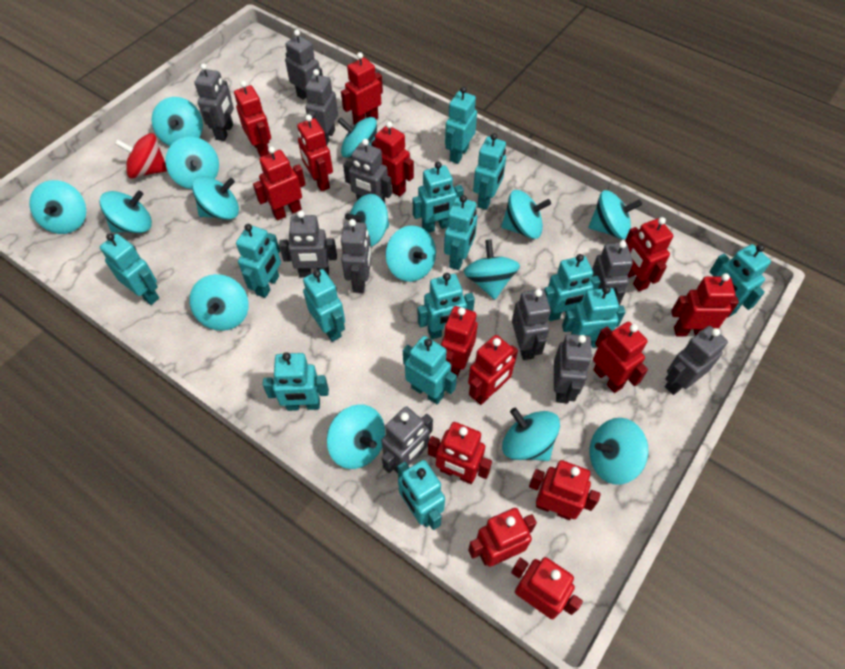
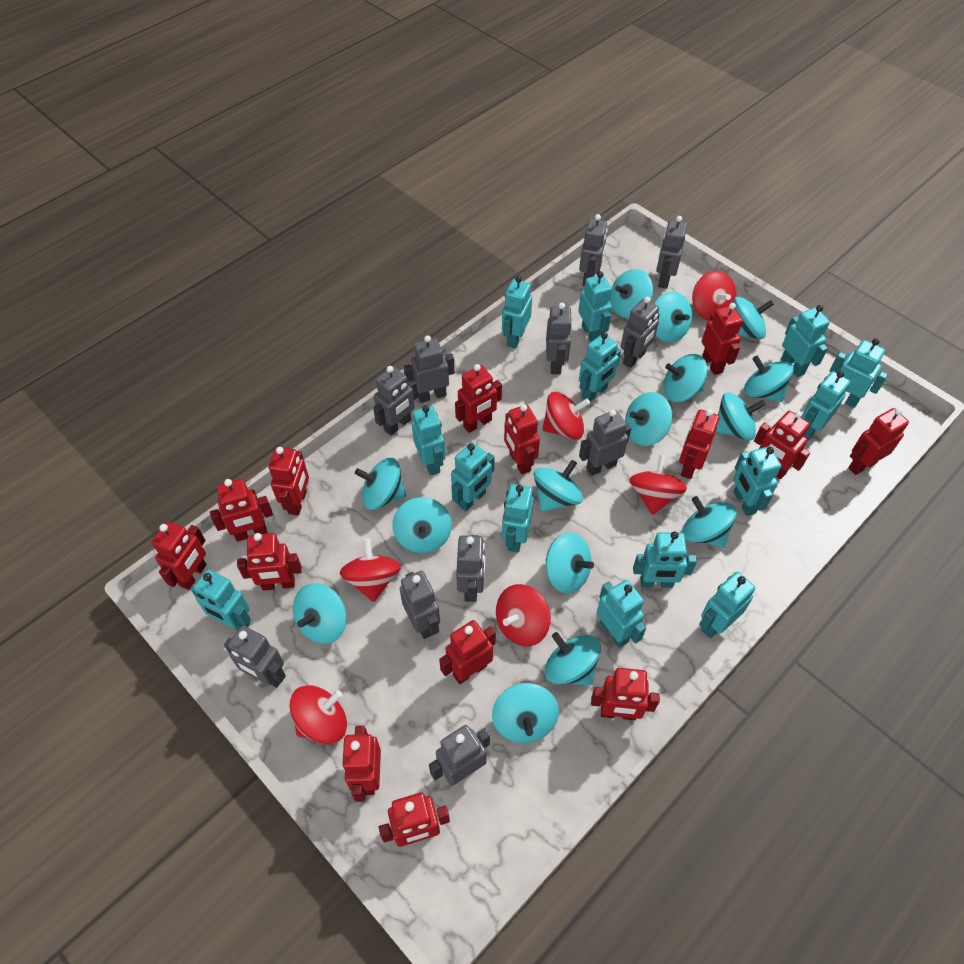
red spinning top: [115,133,167,179] = 1 -> [289,685,347,744] [340,538,401,602] [496,584,551,646] [542,392,590,440] [629,455,687,515] [692,271,736,321] = 6

